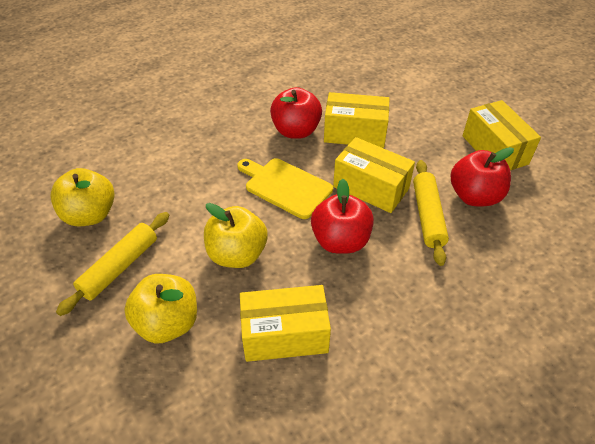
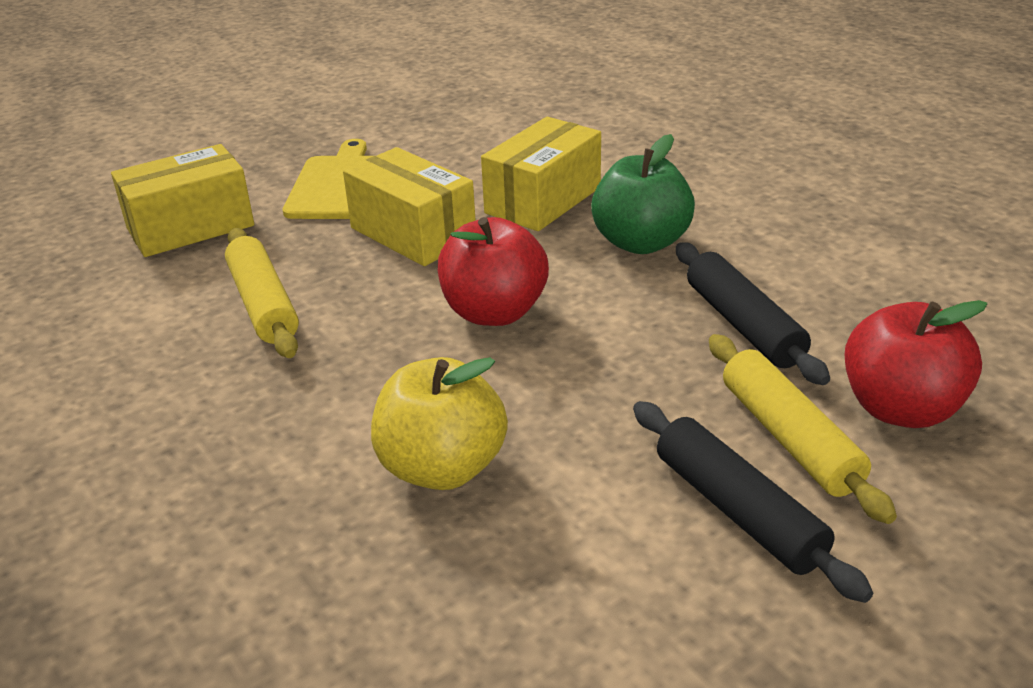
black rolling pin: none = 0 -> [633,401,873,603] [676,242,830,385] = 2
green apple: none = 0 -> [591,134,695,254] = 1
red apple: [270,87,322,139] [311,179,374,254] [451,147,514,206] = 3 -> [438,217,549,326] [845,300,987,428] = 2
yellow apple: [51,168,114,226] [124,274,197,344] [204,203,268,268] = 3 -> [371,357,508,490] = 1
yellow box: [240,285,331,362] [324,92,390,148] [333,137,415,213] [463,100,541,170] = 4 -> [111,144,254,257] [343,147,476,266] [481,117,601,231] = 3

